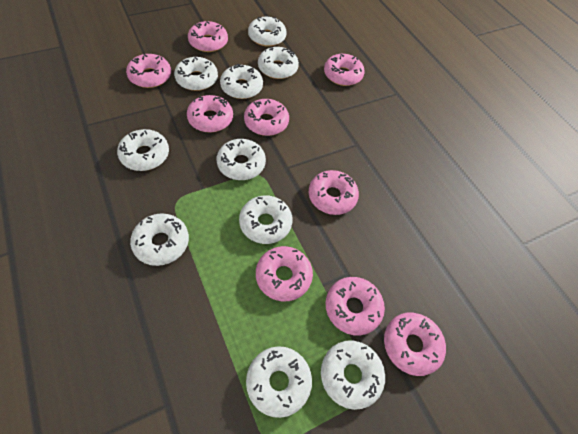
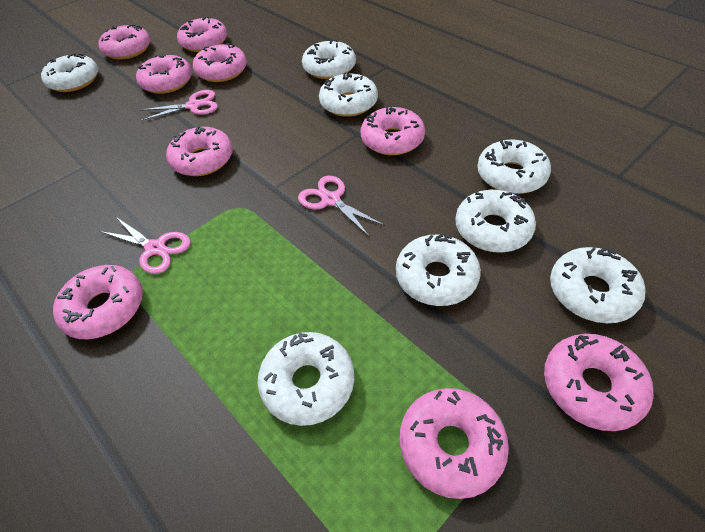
pink scissors: none = 0 -> [100,216,191,274] [140,90,218,121] [298,176,385,237] = 3
white donut: [117,129,169,171] [130,213,189,266] [174,57,218,91] [217,139,266,180] [220,64,263,99] [239,195,293,244] [246,346,312,418] [248,17,287,47] [258,47,299,79] [321,340,385,410] = 10 -> [41,53,98,92] [258,332,354,426] [302,40,356,79] [319,73,378,117] [396,234,481,306] [455,190,536,253] [477,140,551,194] [550,247,645,323] = 8

